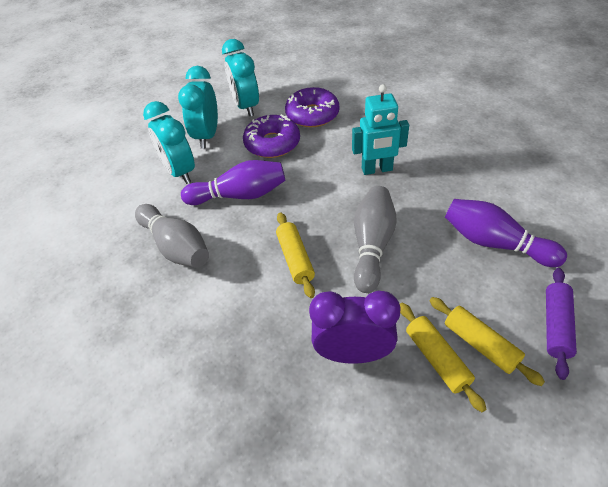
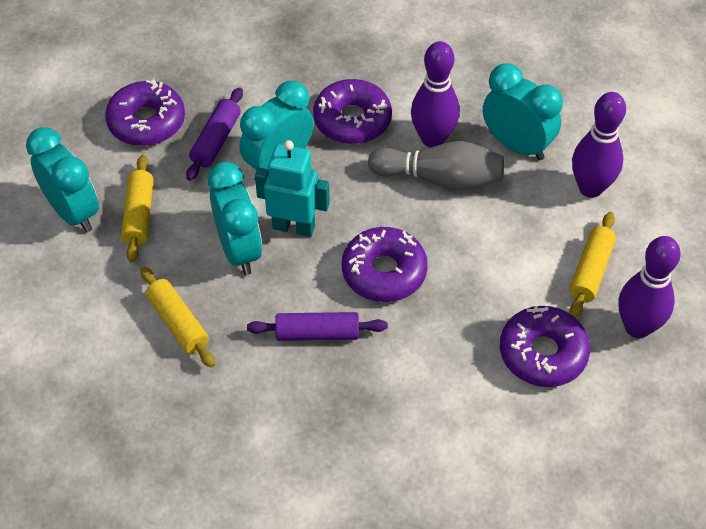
grey bowling pin: [135,204,209,268] [354,186,397,293] = 2 -> [368,141,504,191] = 1
purple bowling pin: [181,160,286,205] [445,199,567,267] = 2 -> [411,41,460,148] [572,92,626,198] [619,236,681,338] = 3
purple clock: [309,291,401,364] = 1 -> none = 0
purple donut: [243,114,300,158] [285,87,339,127] = 2 -> [105,79,185,146] [313,79,392,144] [342,227,428,302] [500,306,590,387] = 4
purple rolling pin: [546,268,577,380] = 1 -> [186,87,243,181] [247,312,388,341] = 2
turquoise clock: [143,101,195,184] [178,66,218,149] [222,39,259,116] = 3 -> [26,127,99,232] [208,162,263,275] [240,81,314,180] [483,63,563,161] = 4

